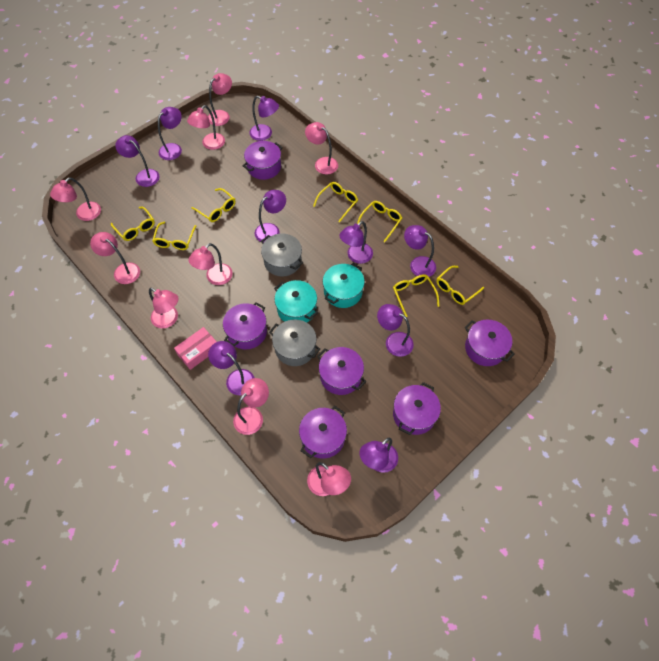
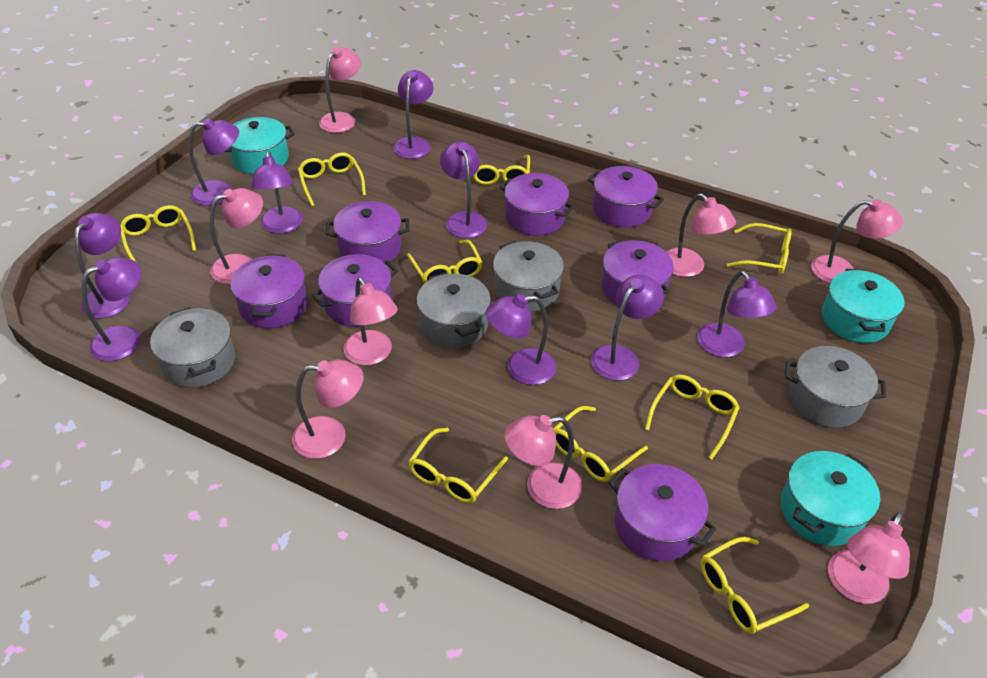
grey pot: [261,233,303,277] [269,319,320,366] = 2 -> [150,307,235,388] [417,272,491,348] [493,241,564,312] [785,346,886,428] = 4
pink box: [174,327,217,370] = 1 -> none = 0
pink lamp: [50,177,101,221] [90,232,140,284] [149,288,178,328] [187,105,225,150] [188,243,233,285] [208,73,232,126] [233,378,269,435] [305,122,338,174] [307,462,351,496] = 9 -> [210,188,263,284] [292,359,364,459] [319,47,361,133] [343,277,398,365] [504,415,582,509] [666,194,736,277] [811,199,903,283] [828,512,910,604] = 8
purple pot: [223,302,267,350] [243,141,283,180] [299,406,347,459] [317,347,366,395] [393,382,441,435] [464,320,515,366] = 6 -> [230,255,307,328] [312,254,398,327] [326,201,410,262] [499,173,575,236] [587,166,664,228] [601,239,674,305] [609,464,716,561] = 7
turquoise pot: [274,280,318,322] [323,263,365,308] = 2 -> [224,117,295,174] [780,451,880,546] [822,269,904,343] = 3
yellow glasses: [111,207,155,241] [152,222,196,250] [191,188,236,222] [313,182,358,223] [357,201,402,242] [393,274,440,317] [436,266,484,305] = 7 -> [120,205,196,262] [298,152,366,206] [407,240,482,284] [408,428,508,503] [473,155,530,185] [553,406,648,482] [645,375,740,459] [700,537,809,634] [727,223,792,274] = 9

